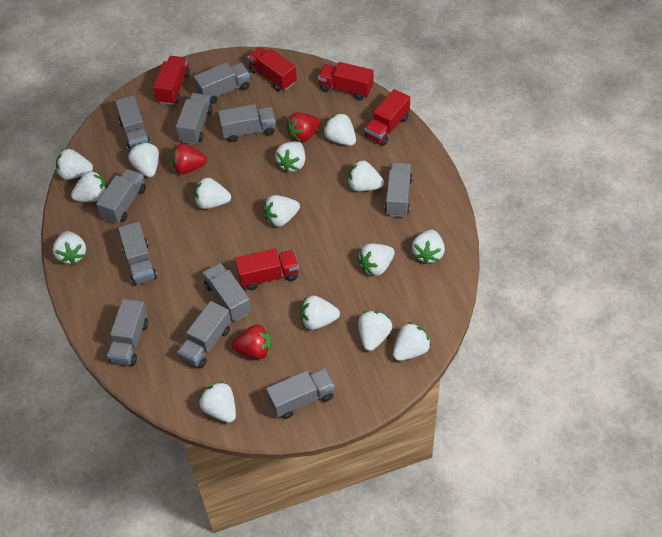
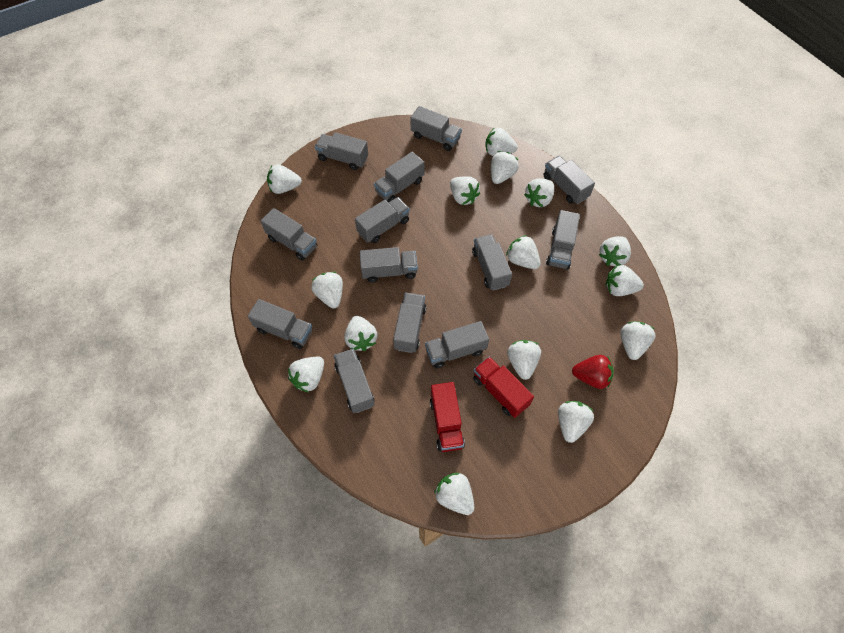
grey truck: [96,169,146,224] [107,299,148,365] [115,95,151,152] [118,222,157,285] [176,93,212,144] [177,301,231,368] [194,63,250,104] [203,263,251,321] [218,104,276,142] [266,368,335,419] [384,162,413,217] = 11 -> [248,299,312,349] [261,208,317,261] [315,132,368,170] [334,348,375,413] [355,197,410,243] [360,247,418,283] [374,152,424,203] [393,293,427,353] [410,106,462,151] [425,321,489,368] [472,234,512,290] [544,156,595,204] [546,210,580,270] = 13
red strawberry: [170,143,207,174] [232,324,272,359] [286,112,320,143] = 3 -> [572,355,614,389] = 1
red truck: [153,56,190,105] [235,249,299,290] [247,47,297,91] [318,62,374,100] [365,89,410,146] = 5 -> [430,382,465,452] [473,356,534,418] = 2

